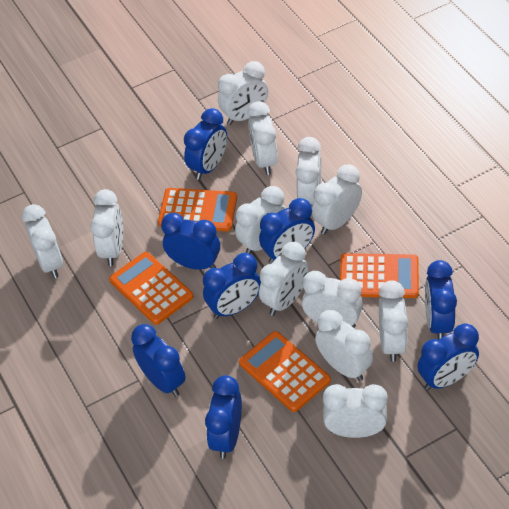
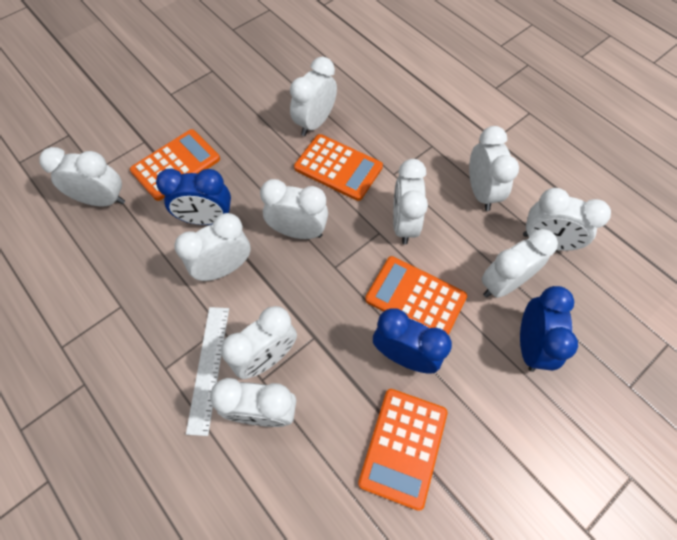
blue clock: [131,324,186,397] [161,213,220,270] [184,108,227,180] [203,253,261,319] [205,375,242,459] [259,198,315,264] [417,324,479,390] [425,260,457,340] = 8 -> [156,169,231,225] [373,308,452,374] [520,286,578,372] = 3
white clock: [22,204,63,279] [90,189,123,266] [218,61,268,125] [235,186,286,254] [248,101,278,175] [259,242,309,316] [295,137,321,206] [302,271,363,328] [312,164,362,235] [315,310,373,381] [323,384,388,438] [379,280,408,362] = 12 -> [39,147,125,207] [175,213,251,281] [210,378,296,427] [221,306,297,379] [260,179,328,239] [290,57,337,136] [393,159,428,245] [469,126,519,211] [481,229,558,298] [523,188,611,251] = 10
white ruler: none = 0 -> [186,307,229,436] = 1

